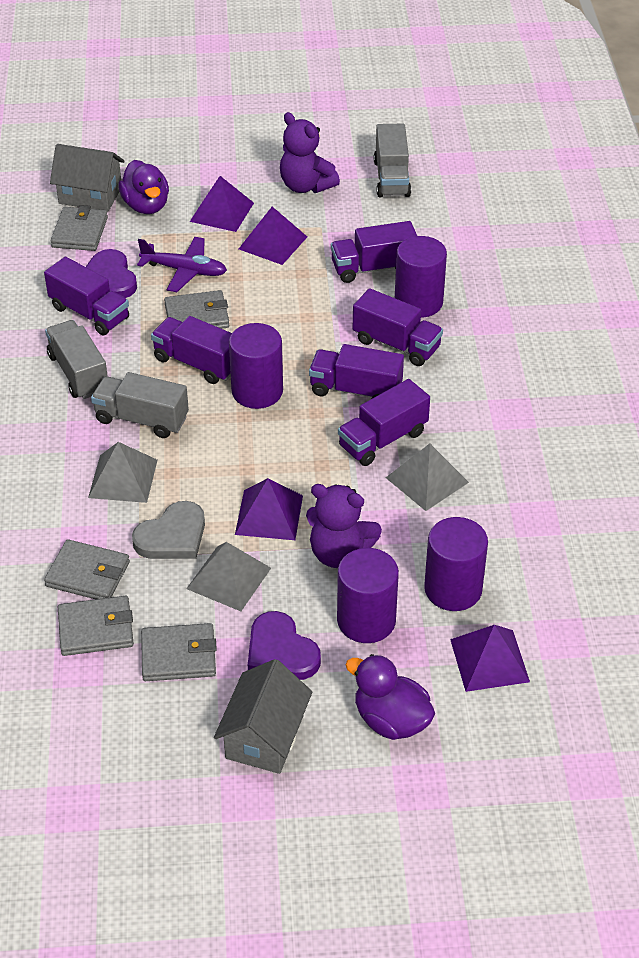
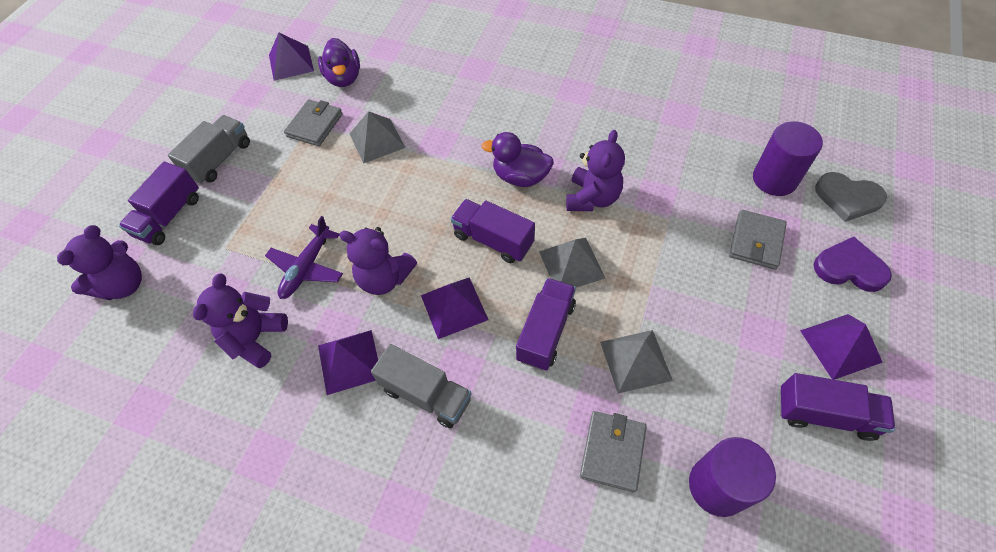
grey house: [50,144,125,211] [214,659,312,774] = 2 -> none = 0
grey truck: [45,320,108,399] [91,372,189,438] [374,124,411,197] = 3 -> [168,115,250,184] [371,344,472,428] = 2
grey wallet: [44,539,130,599] [51,205,108,251] [58,596,134,656] [141,623,217,681] [164,290,229,329] = 5 -> [284,99,343,146] [580,411,647,492] [729,210,787,270] = 3
purple cylinder: [229,323,283,409] [337,548,399,643] [395,236,447,318] [424,517,488,611] = 4 -> [689,437,776,517] [753,121,823,196] = 2
purple heart: [86,249,137,298] [248,611,321,680] = 2 -> [814,237,892,292] = 1
purple teddy bear: [280,112,340,193] [306,484,382,568] = 2 -> [57,225,142,300] [193,274,288,368] [339,227,417,295] [566,130,625,211] = 4
purple truck: [44,257,129,335] [151,316,232,384] [309,344,404,398] [331,221,417,283] [338,379,430,466] [353,288,443,366] = 6 -> [119,162,199,245] [451,199,535,263] [516,278,576,371] [779,373,895,441] = 4

